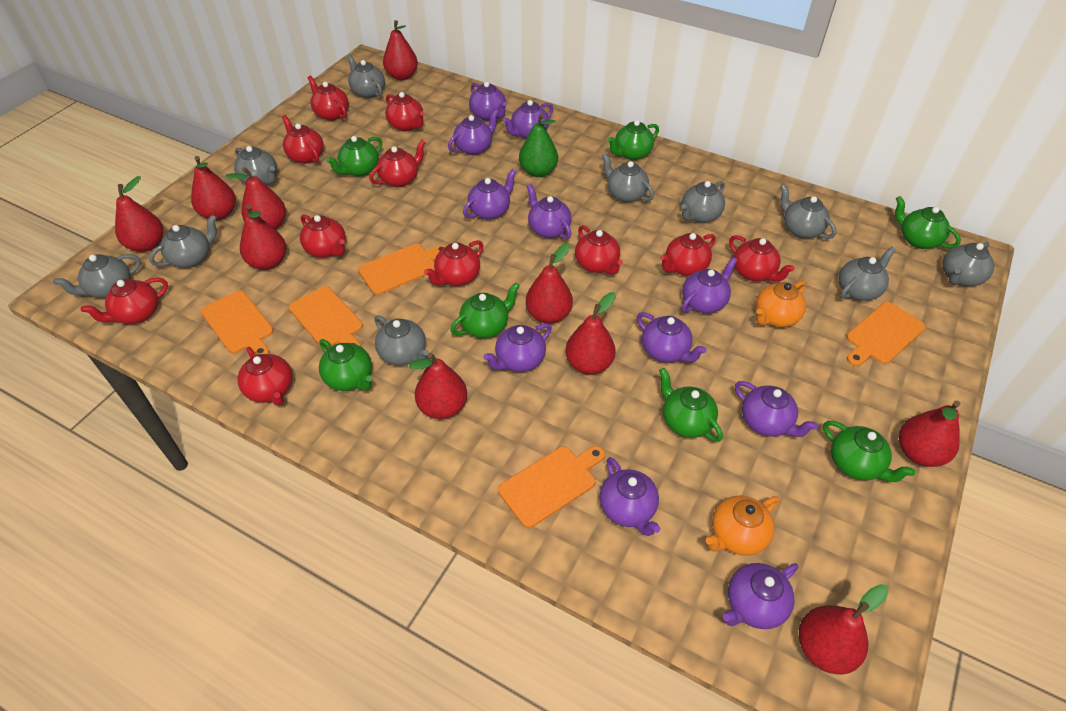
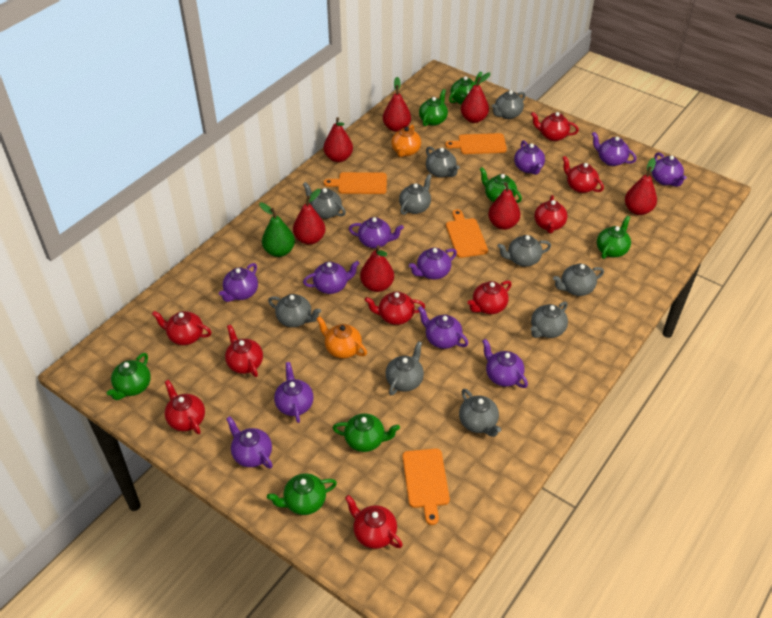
orange cutting board: [201,290,274,355] [289,286,363,348] [358,244,446,295] [498,446,605,528] [846,302,926,367] = 5 -> [324,172,387,194] [402,448,450,525] [445,133,507,154] [446,209,488,258] = 4
red pear: [115,176,163,252] [191,156,236,220] [225,167,286,230] [240,205,286,270] [383,20,418,80] [409,352,467,419] [526,243,573,324] [565,292,616,375] [799,584,888,674] [899,400,960,467] = 10 -> [293,189,325,245] [323,117,353,162] [360,245,394,292] [383,77,411,132] [461,72,490,123] [488,182,521,230] [625,158,657,215] = 7
red teapot: [81,278,168,324] [238,347,293,406] [282,115,324,164] [300,214,346,258] [307,75,349,121] [369,140,426,187] [385,92,424,131] [424,240,483,286] [575,225,623,275] [660,233,716,276] [729,235,795,281] = 11 -> [152,311,211,345] [165,380,205,434] [225,325,263,377] [345,495,403,549] [365,291,425,325] [467,280,512,314] [531,112,579,141] [534,195,567,233] [562,156,604,193] = 9

